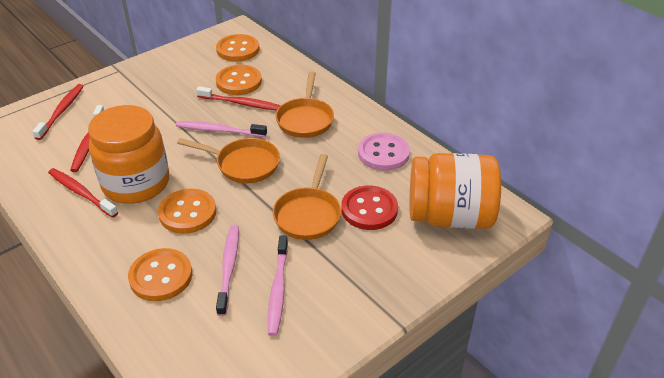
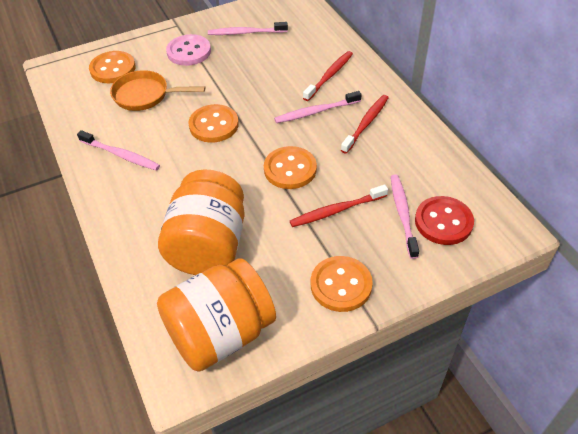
orange pan: [177,138,280,183] [273,154,341,240] [275,71,334,138] = 3 -> [110,70,205,111] = 1
pink toothbrush: [176,121,267,137] [216,225,239,316] [268,235,288,336] = 3 -> [77,130,160,171] [208,22,288,35] [274,91,361,123] [391,175,419,259] = 4
red toothbrush: [32,84,84,140] [48,168,118,218] [70,105,104,172] [196,86,281,111] = 4 -> [290,185,388,227] [303,51,353,101] [341,95,389,154] = 3

